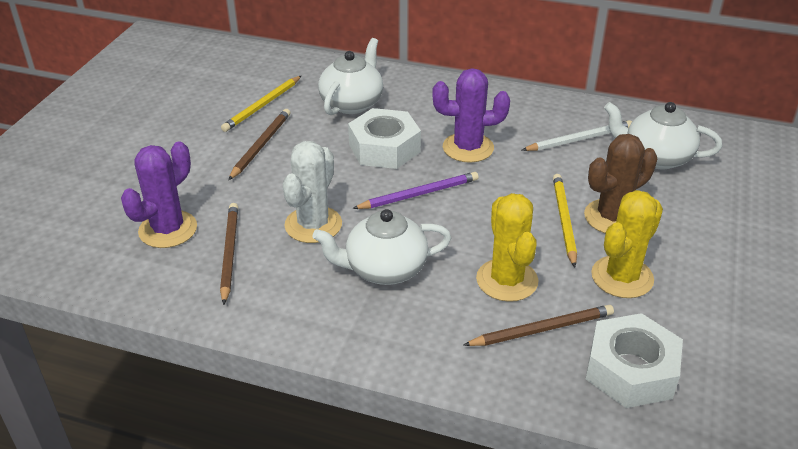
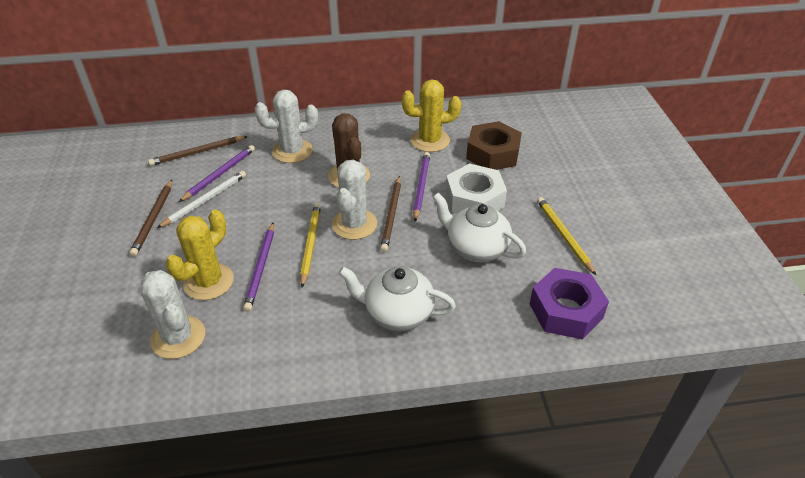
brown nut: none = 0 -> [466,121,522,170] = 1
purple cactus: [121,141,197,248] [432,68,510,163] = 2 -> none = 0
purple nut: none = 0 -> [530,268,609,340] = 1
purple pencil: [352,172,479,209] = 1 -> [179,145,255,202] [243,222,274,312] [413,152,430,222] = 3
white cactus: [282,141,342,243] = 1 -> [141,270,205,359] [255,90,318,163] [332,160,377,240] = 3
white nut: [348,108,421,169] [586,313,683,408] = 2 -> [446,163,507,214] = 1
white teapot: [313,209,451,285] [318,38,383,115] [604,102,722,169] = 3 -> [339,267,456,331] [432,193,526,262] = 2

